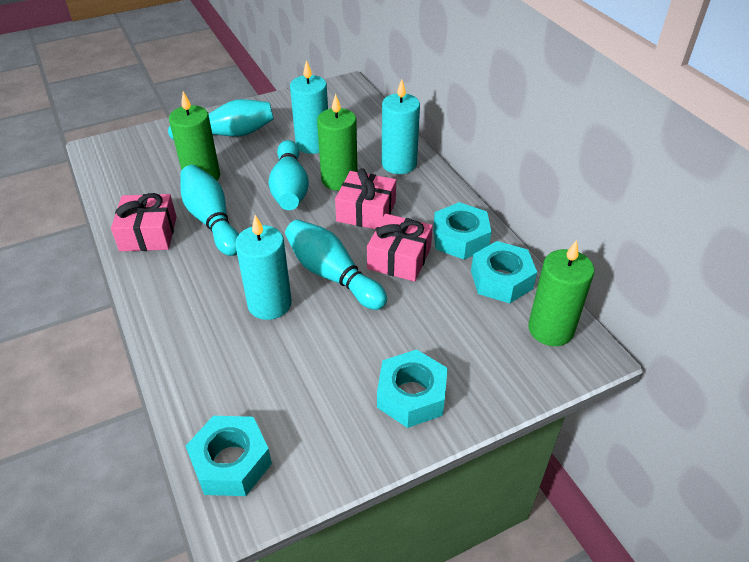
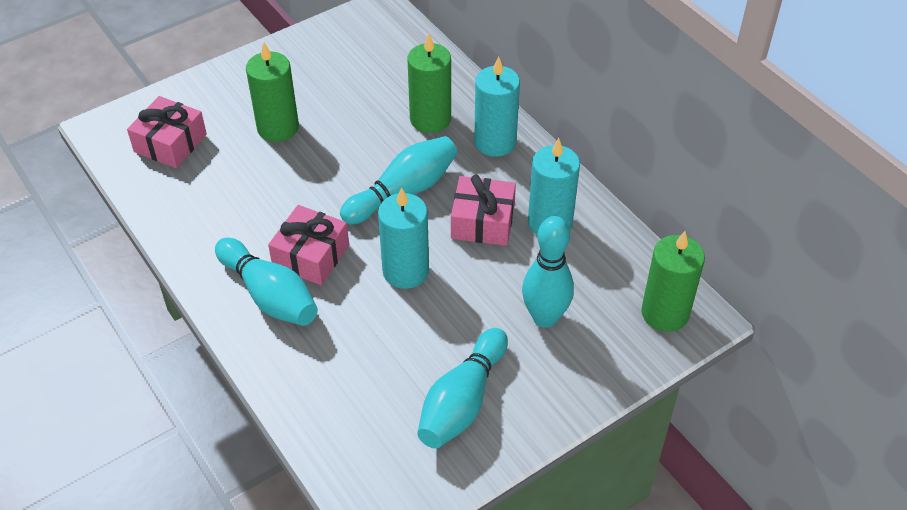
turquoise nut: [186,416,272,496] [377,350,448,428] [433,202,491,260] [471,241,537,303] = 4 -> none = 0

